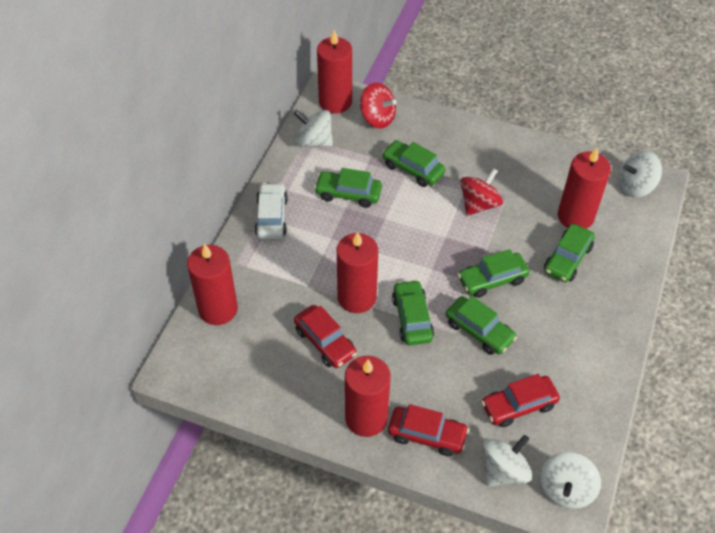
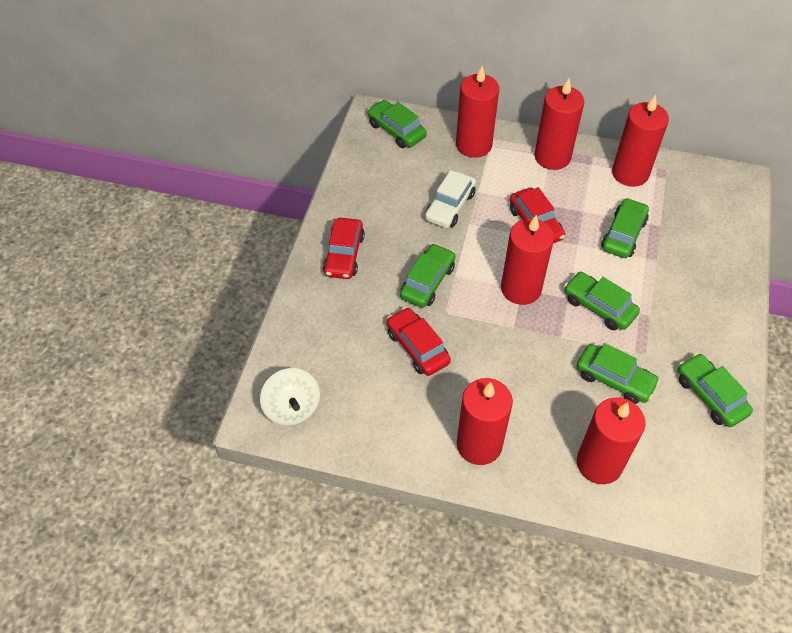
red candle: [187,244,238,325] [317,30,352,114] [337,232,378,313] [345,356,391,437] [558,148,611,229] = 5 -> [456,66,499,158] [457,378,513,465] [501,215,554,305] [534,78,584,170] [577,397,645,484] [612,95,669,187] = 6
red spinning top: [360,83,397,129] [460,168,503,216] = 2 -> none = 0
white spinning top: [294,110,333,147] [482,435,532,486] [540,452,601,509] [619,151,662,198] = 4 -> [260,368,320,426] = 1

